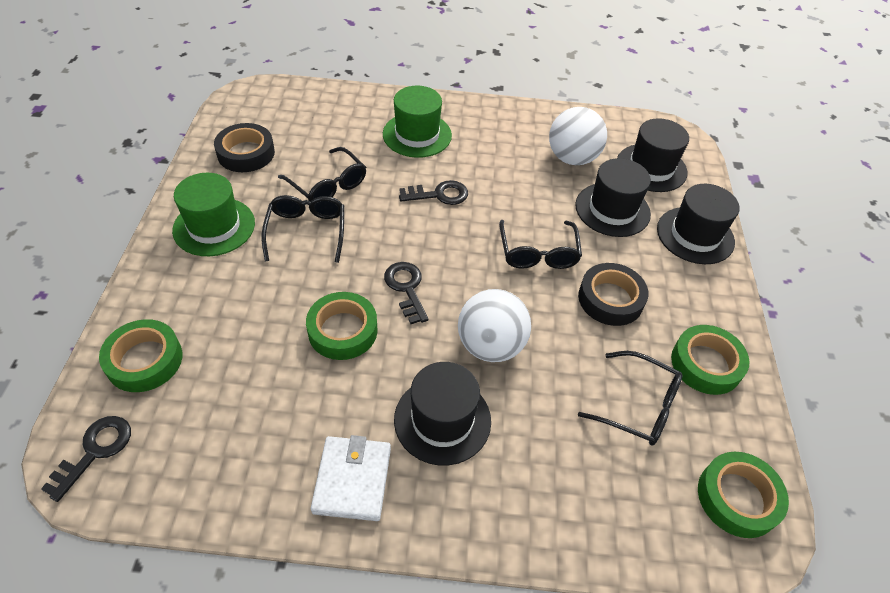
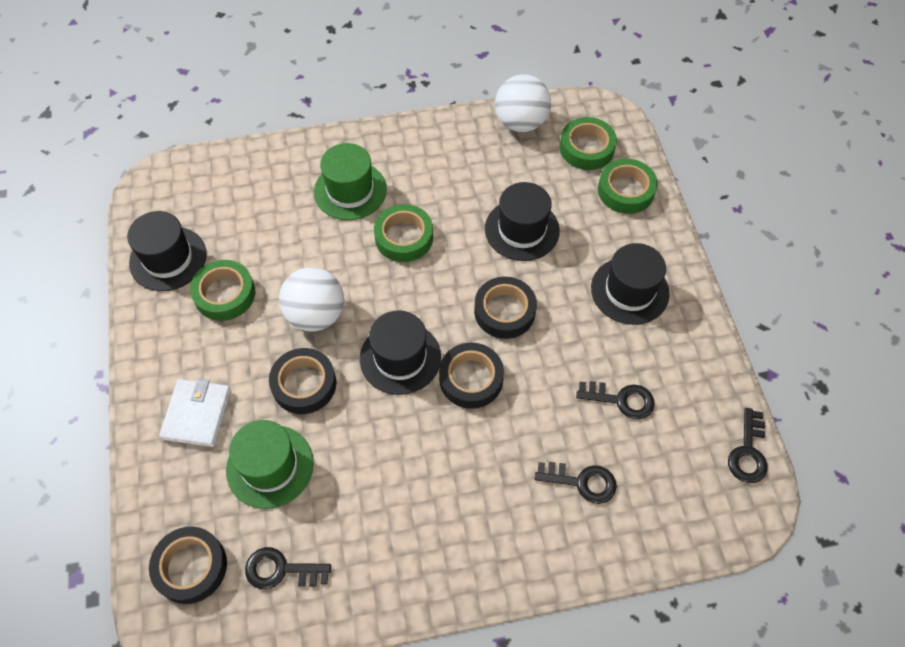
black glasses: [261,195,344,263] [278,147,366,201] [499,220,582,269] [578,351,683,446] = 4 -> none = 0
black key: [41,416,131,502] [384,262,429,324] [399,180,468,205] = 3 -> [245,547,331,589] [535,462,617,504] [576,381,655,419] [728,408,767,483] = 4
black tape: [214,123,275,172] [578,263,648,326] = 2 -> [149,527,227,604] [269,348,336,414] [439,343,504,409] [474,277,537,339] = 4

